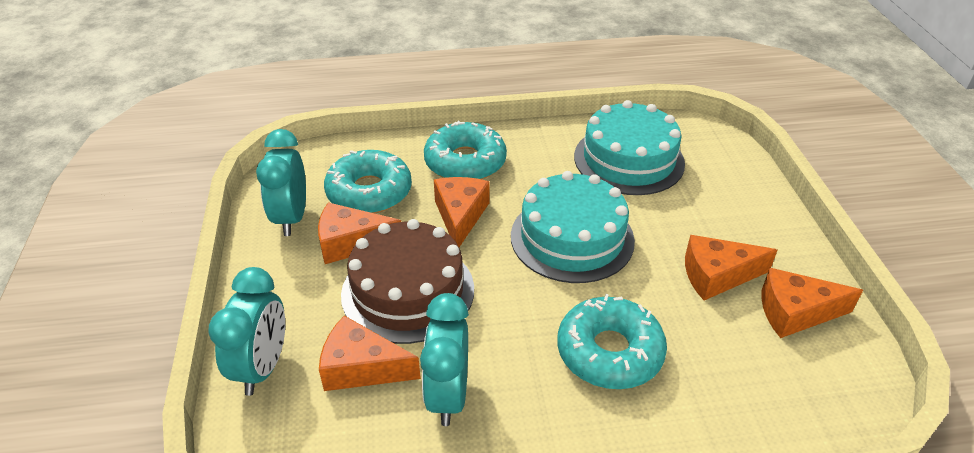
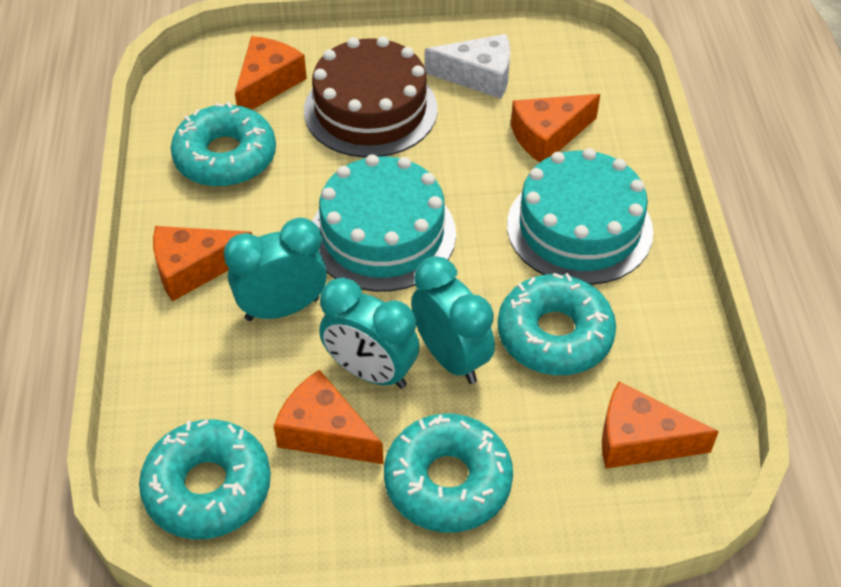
turquoise donut: [324,150,412,213] [424,121,507,179] [557,294,667,389] = 3 -> [139,419,271,539] [171,102,276,187] [384,414,513,533] [498,273,616,375] = 4
white cheese: none = 0 -> [425,34,510,99] = 1

